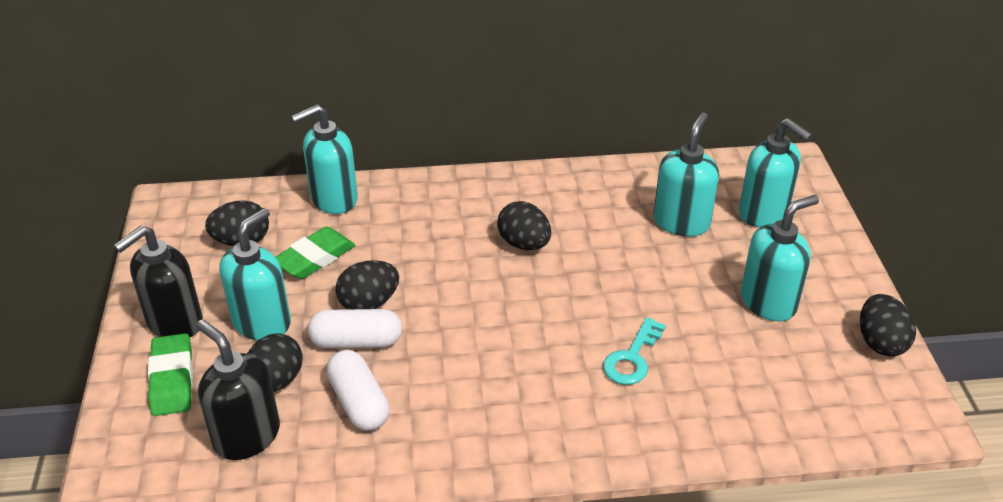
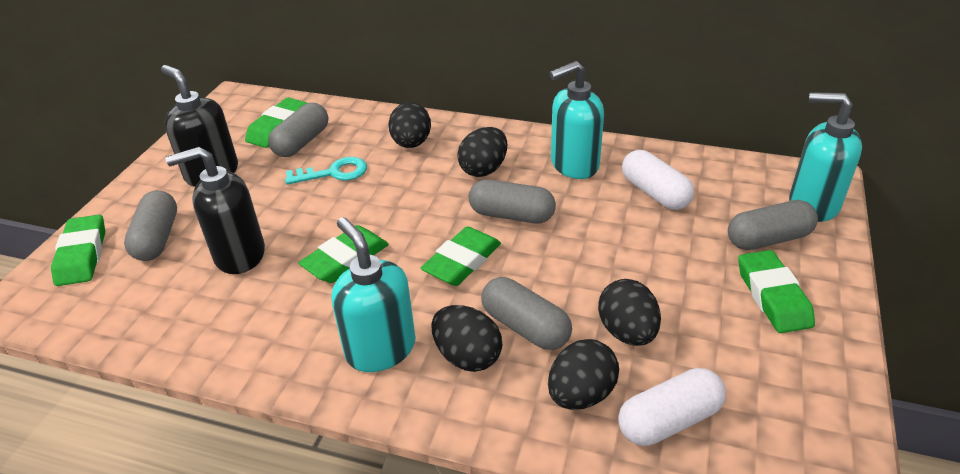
green eraser: [148,333,193,416] [275,226,355,279] = 2 -> [51,215,105,286] [245,97,307,148] [298,225,389,283] [421,226,501,286] [738,250,815,333] = 5
grey capsule: none = 0 -> [124,190,177,261] [268,103,329,157] [468,179,556,223] [481,277,572,350] [728,200,818,250] = 5
turquoise soap dispenser: [219,208,291,341] [291,104,358,214] [654,113,719,237] [739,118,812,227] [741,195,819,321] = 5 -> [332,217,416,372] [549,61,604,179] [789,92,862,222] = 3

